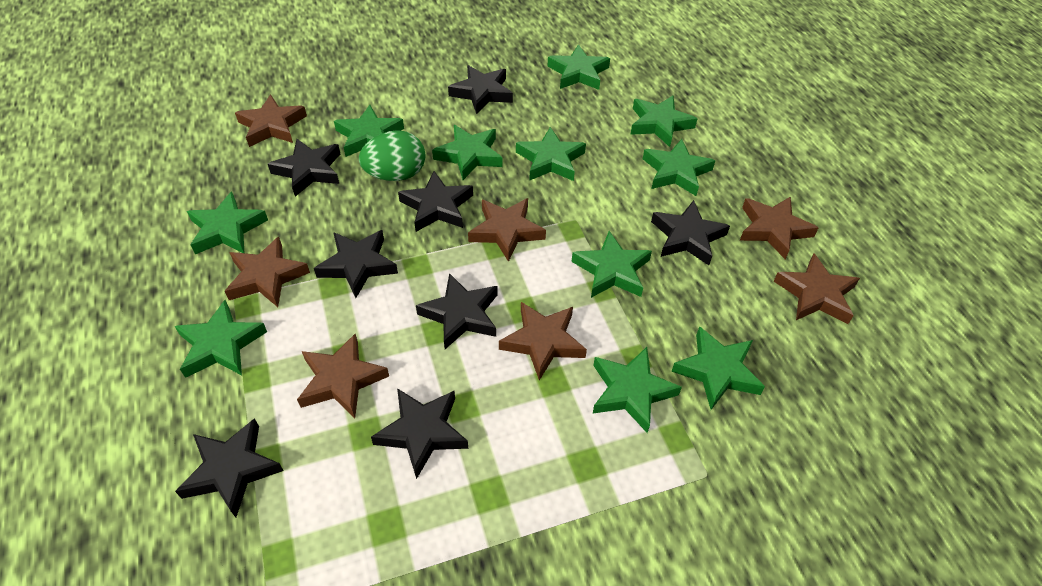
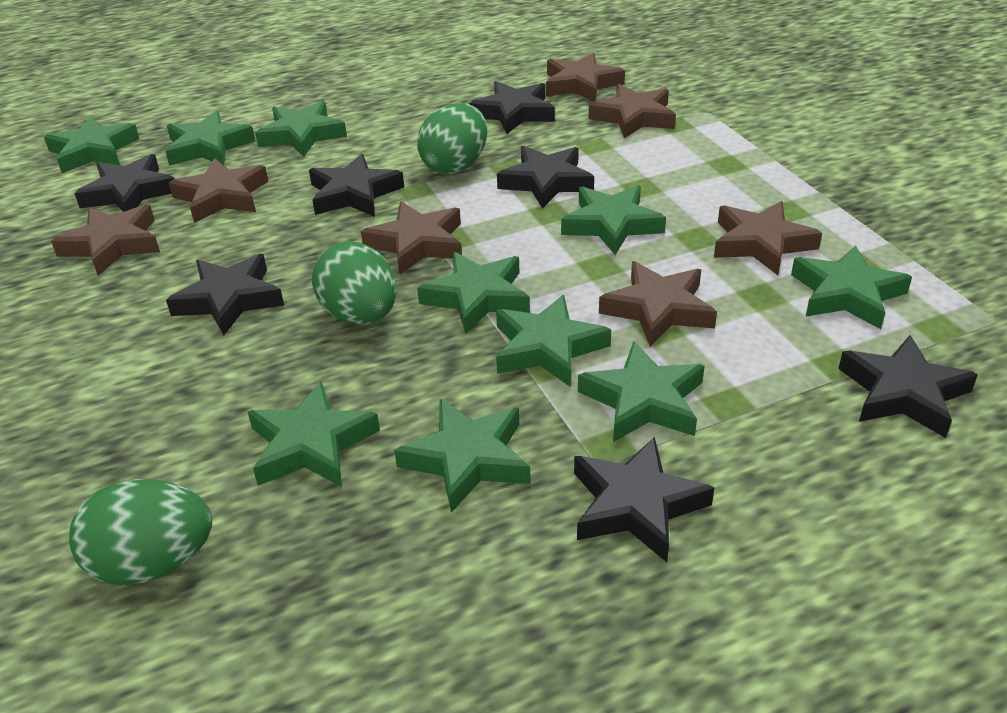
black star: [175,418,284,517] [268,139,340,197] [314,230,398,298] [371,388,468,479] [398,171,473,232] [416,273,497,349] [448,65,513,114] [651,200,730,265] = 8 -> [74,154,175,212] [166,254,284,336] [309,154,404,217] [469,81,555,134] [497,146,594,209] [574,437,714,562] [838,335,978,438] = 7
green egg: [359,130,425,181] = 1 -> [69,479,212,585] [312,241,397,324] [417,103,487,174] = 3
green star: [175,300,267,378] [187,192,268,254] [334,105,404,157] [432,125,502,180] [516,127,586,181] [547,45,610,90] [571,231,652,298] [593,347,682,433] [630,95,698,147] [643,139,715,196] [671,326,765,410] = 11 -> [44,116,140,173] [165,111,255,166] [248,381,380,487] [255,101,347,157] [394,399,531,513] [417,252,530,334] [496,295,611,387] [561,185,666,255] [578,341,705,442] [791,245,912,329] = 10

